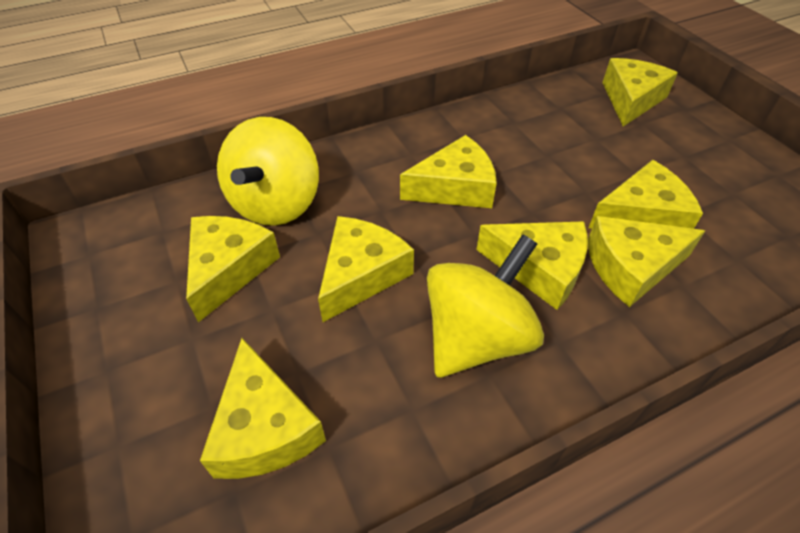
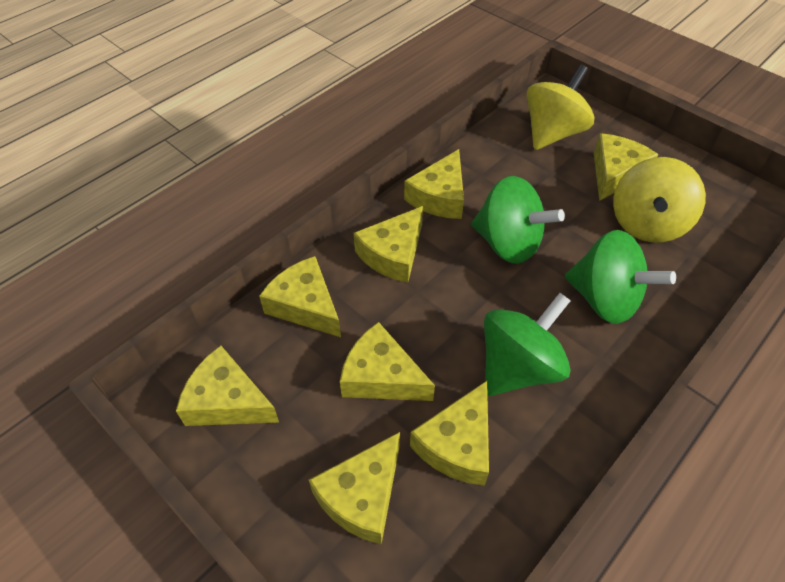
green spinning top: none = 0 -> [471,176,565,264] [484,293,571,396] [565,230,676,324] = 3

